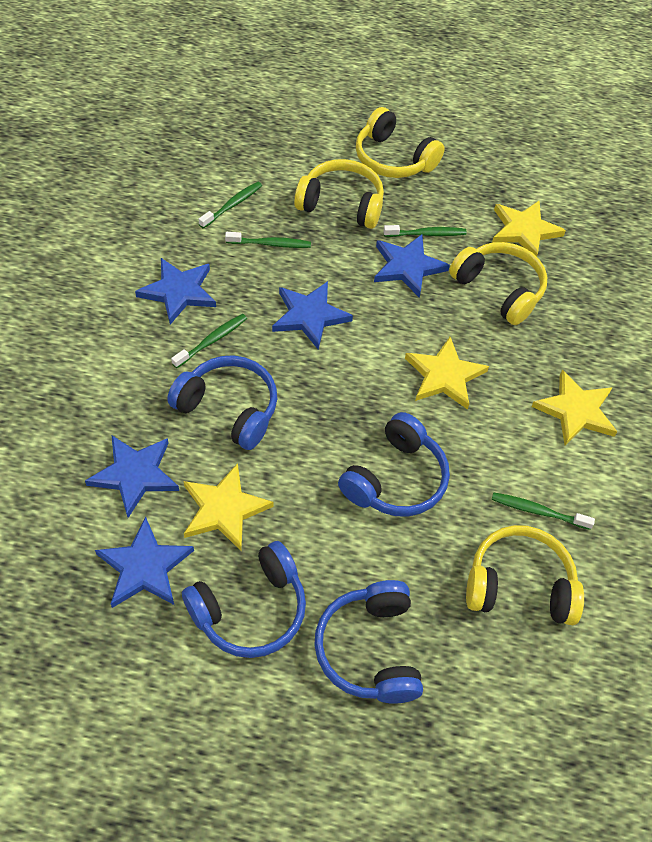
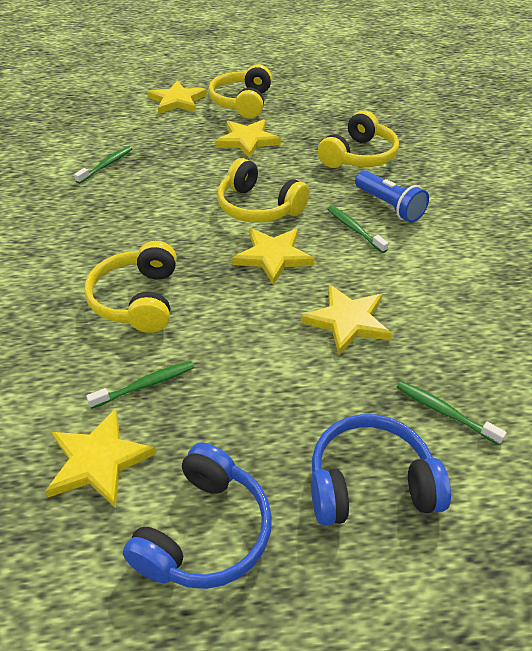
blue flashlight: none = 0 -> [355,170,429,223] = 1
blue headphones: [167,355,277,450] [182,541,306,658] [314,580,423,704] [338,412,450,517] = 4 -> [123,442,272,589] [311,414,451,526] = 2
blue star: [85,436,179,518] [95,517,194,608] [135,258,216,325] [272,281,353,350] [374,234,450,298] = 5 -> none = 0
green toothbrush: [171,314,247,368] [199,182,262,229] [225,232,311,248] [383,225,467,237] [492,492,595,530] = 5 -> [74,146,133,184] [86,361,194,409] [327,206,389,253] [397,381,507,445] = 4
yellow star: [183,463,274,551] [405,337,489,410] [492,201,566,257] [531,370,617,445] = 4 -> [45,408,156,508] [148,81,207,114] [215,119,281,159] [232,228,315,285] [301,284,392,355] = 5

